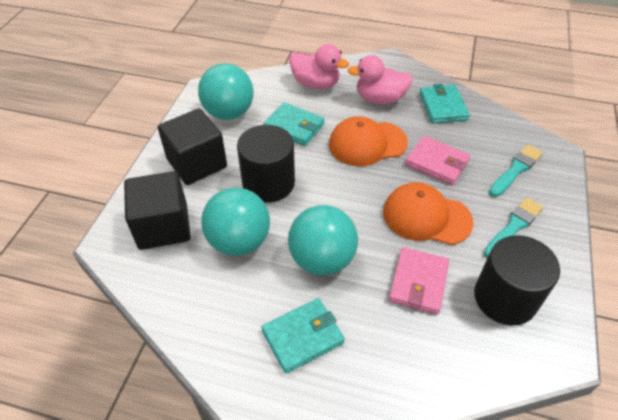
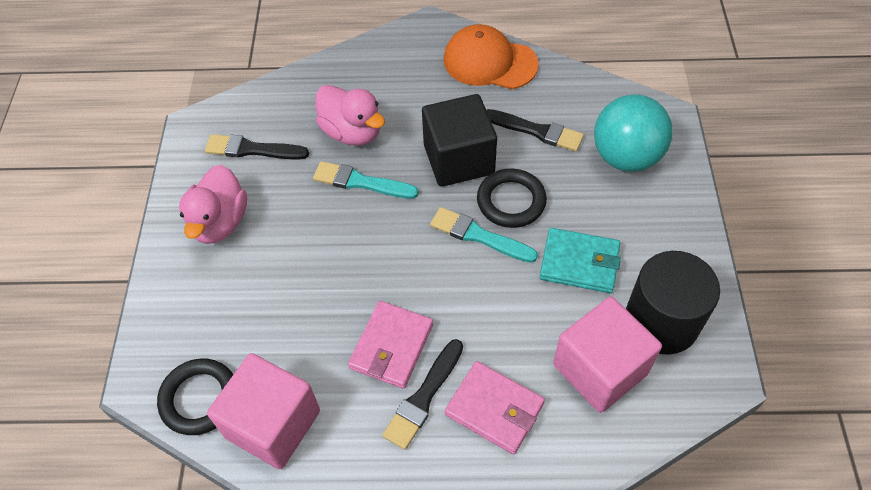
black brush: none = 0 -> [205,134,309,160] [382,339,463,450] [486,109,584,152] = 3
black cube: [124,171,191,250] [158,108,227,185] = 2 -> [422,94,497,187] = 1
black cylinder: [237,125,295,203] [474,235,560,325] = 2 -> [626,251,720,355] = 1
black ring: none = 0 -> [157,359,233,435] [477,168,547,228] = 2
orange cap: [329,116,408,166] [383,182,473,245] = 2 -> [444,24,539,89] = 1
pink cube: none = 0 -> [207,353,320,469] [553,297,662,413] = 2
turquoise ball: [198,63,254,120] [201,188,270,256] [288,205,358,275] = 3 -> [594,94,673,171] = 1
turquoise wallet: [261,298,345,373] [263,102,325,146] [419,84,470,123] = 3 -> [540,228,621,293] = 1

